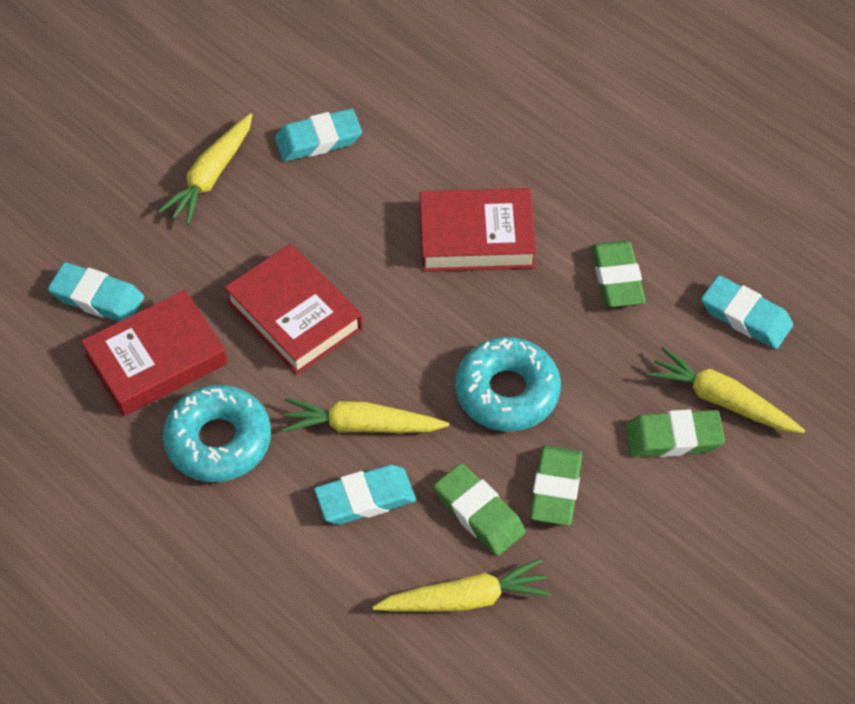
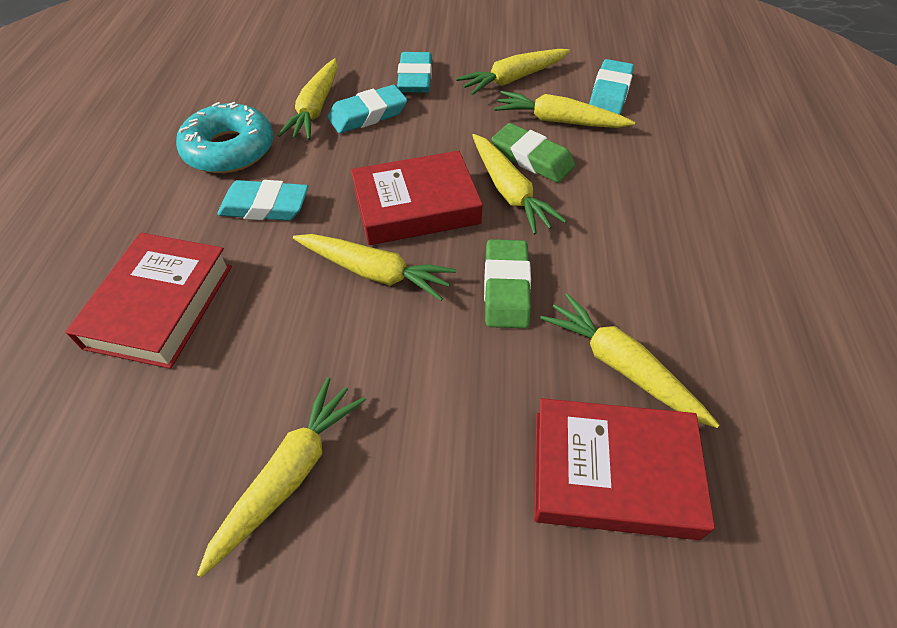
green eraser: [434,463,526,556] [530,445,583,526] [592,241,646,307] [625,409,725,457] = 4 -> [484,239,531,328] [491,123,575,183] = 2
turquoise donut: [163,385,271,482] [455,337,561,431] = 2 -> [176,102,273,173] = 1
yellow carrot: [158,113,252,225] [281,398,449,433] [372,558,551,612] [646,347,805,433] = 4 -> [197,377,366,577] [278,58,338,140] [293,234,456,301] [456,49,570,95] [472,134,567,235] [494,91,635,128] [540,293,719,428] = 7

